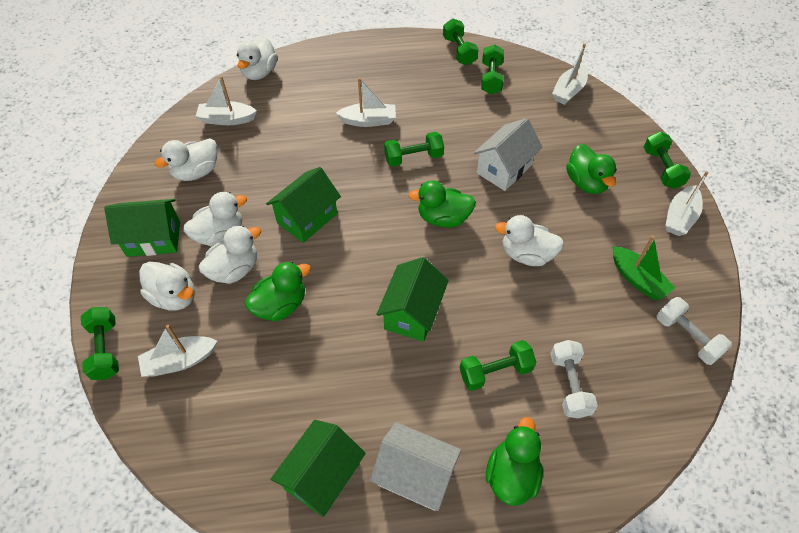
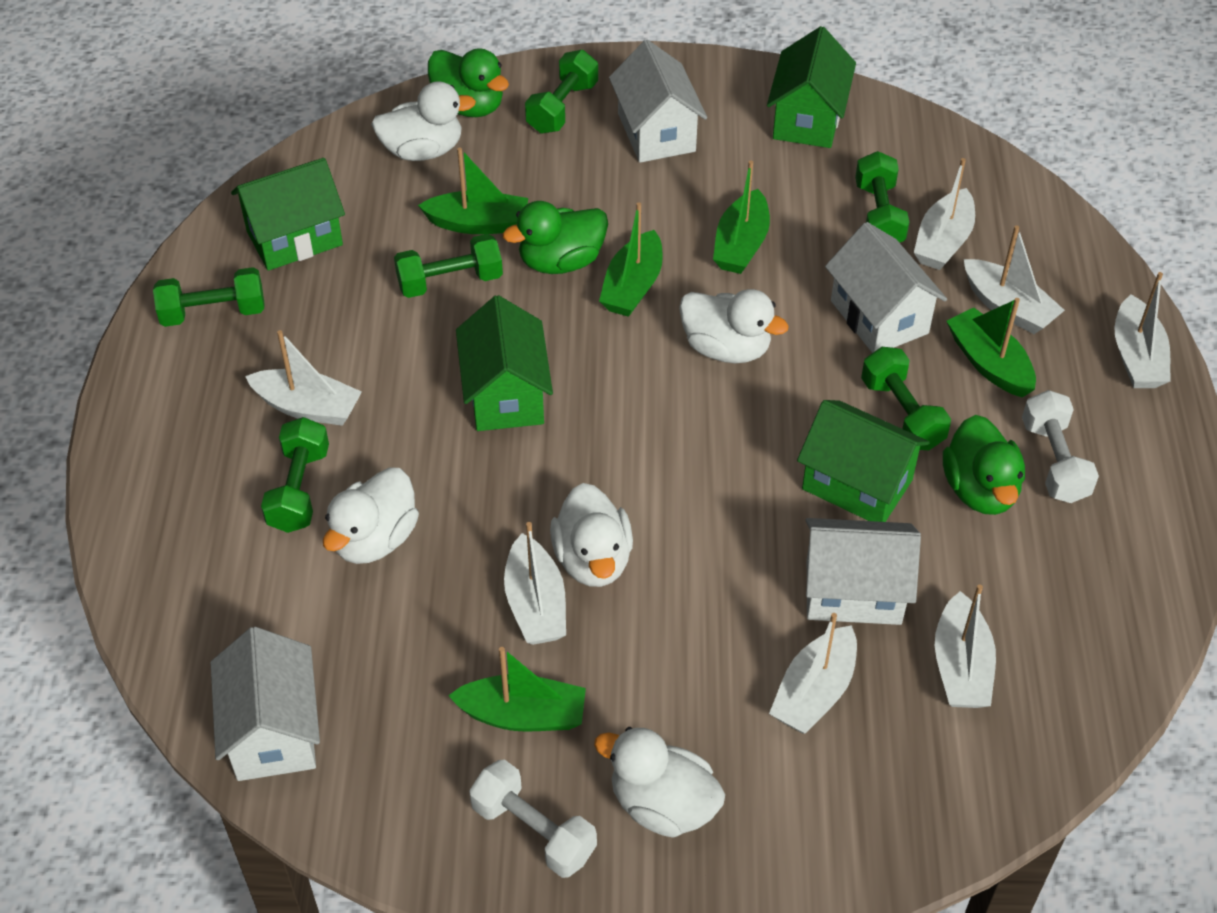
green boat: [612,235,675,300] = 1 -> [418,147,528,234] [448,647,586,732] [599,202,663,317] [713,160,770,274] [946,298,1036,397] = 5
green duck: [245,261,311,321] [408,180,476,228] [486,417,543,506] [566,144,617,194] = 4 -> [428,48,509,117] [503,201,608,274] [943,415,1025,515] = 3
white boat: [138,325,217,377] [196,76,257,125] [336,78,396,127] [552,43,588,105] [665,171,709,236] = 5 -> [245,330,362,426] [504,522,566,645] [769,613,857,734] [914,158,975,270] [935,584,996,708] [964,225,1065,334] [1114,272,1171,388] = 7
white duck: [139,262,195,311] [155,138,217,181] [184,192,247,246] [199,225,261,284] [237,37,278,80] [494,215,564,266] = 6 -> [323,467,419,564] [371,81,476,161] [550,483,633,587] [594,727,725,838] [679,289,788,364] = 5
white house: [370,422,461,511] [474,118,543,191] = 2 -> [210,627,320,781] [609,40,707,163] [806,518,921,625] [825,222,947,353] = 4

